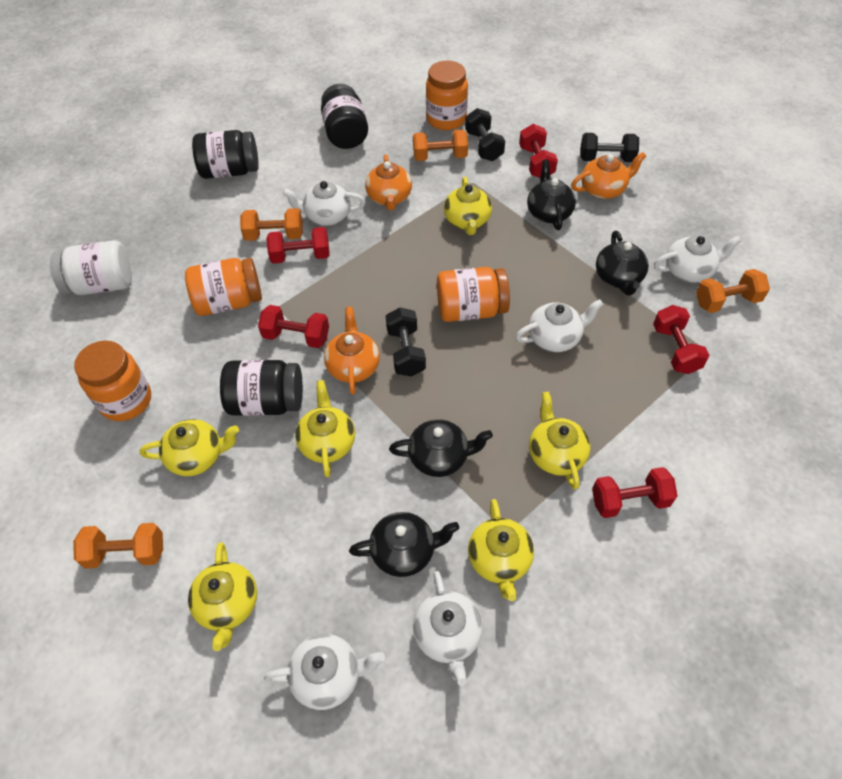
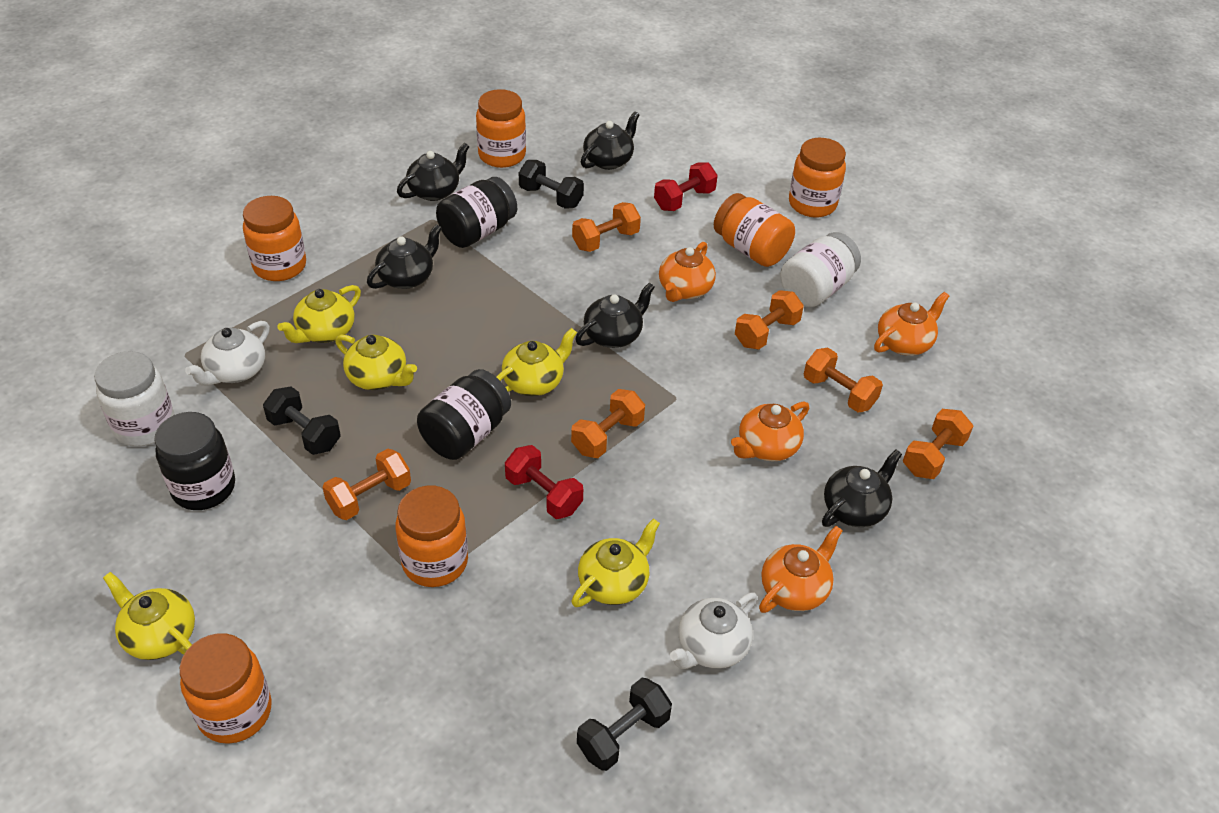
black teapot: [349,512,459,577] [389,419,493,477] [527,160,576,230] [596,231,649,296] = 4 -> [367,224,442,289] [397,143,470,201] [575,282,655,348] [581,111,639,170] [822,450,902,527] = 5
orange dumbbell: [73,523,163,569] [240,208,303,241] [413,130,468,161] [696,269,770,313] = 4 -> [322,448,411,520] [571,389,645,458] [572,202,641,252] [735,290,804,350] [804,348,883,413] [903,409,973,479] = 6
orange jar: [74,341,151,421] [185,258,262,316] [426,61,468,130] [437,267,510,322] = 4 -> [180,633,272,744] [243,196,306,281] [395,485,468,587] [476,89,526,168] [714,193,795,267] [789,138,846,218] = 6
orange teapot: [324,307,380,395] [365,154,412,211] [571,152,647,199] = 3 -> [659,242,716,302] [731,402,809,461] [759,526,843,613] [874,292,949,356] = 4
red dumbbell: [258,305,329,348] [266,227,330,264] [519,124,558,178] [592,467,677,518] [653,305,709,374] = 5 -> [505,445,583,519] [654,162,718,211] = 2
white jar: [50,240,132,295] = 1 -> [94,351,175,447] [780,232,861,307] = 2
white teapot: [264,634,385,710] [282,181,366,226] [413,571,483,685] [515,299,604,352] [654,236,741,283] = 5 -> [185,321,270,386] [670,592,757,669] = 2
yellow teapot: [140,419,239,476] [188,542,257,651] [295,380,355,477] [444,177,492,235] [468,499,534,601] [529,392,590,489] = 6 -> [103,572,195,660] [277,285,361,343] [335,335,417,390] [496,328,577,396] [571,519,660,607] = 5

